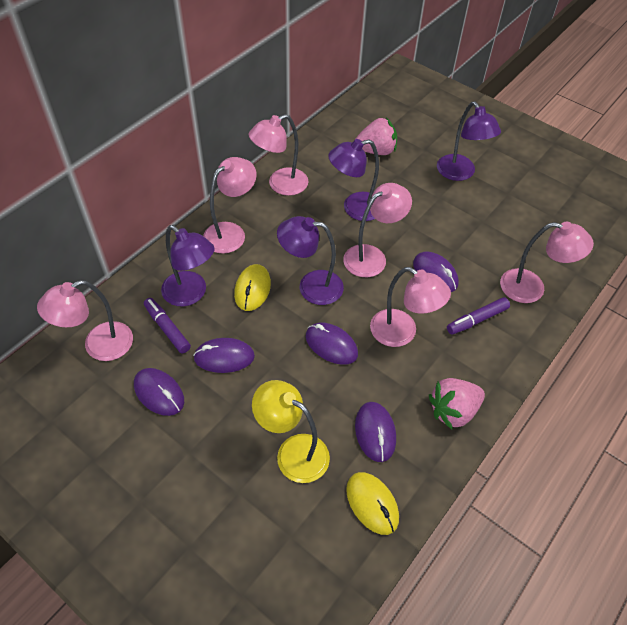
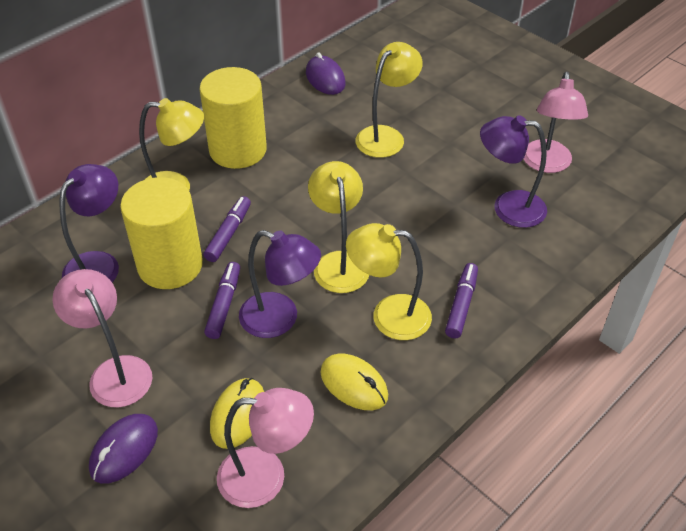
pink lamp: [37,280,133,361] [203,157,257,254] [249,114,309,196] [343,183,412,277] [370,267,451,347] [500,222,594,303] = 6 -> [52,269,152,407] [217,388,314,508] [524,72,588,173] = 3
pink strawberry: [355,118,397,155] [429,378,485,429] = 2 -> none = 0
purple lamp: [161,225,215,306] [277,216,344,305] [328,139,379,221] [437,102,501,181] = 4 -> [60,164,119,283] [239,230,321,338] [480,115,547,228] = 3
purple marker: [144,298,191,353] [447,297,510,335] = 2 -> [204,196,251,262] [204,262,240,339] [445,263,478,338] = 3
purple mouse: [134,368,184,416] [193,338,255,373] [306,323,358,365] [355,402,396,462] [413,251,459,292] = 5 -> [89,414,158,484] [306,52,345,95] = 2
yellow cylinder: none = 0 -> [120,177,203,289] [200,67,267,169] = 2
yellow lamp: [252,380,330,483] = 1 -> [139,98,204,190] [308,161,369,293] [346,223,432,340] [356,42,423,158] = 4

